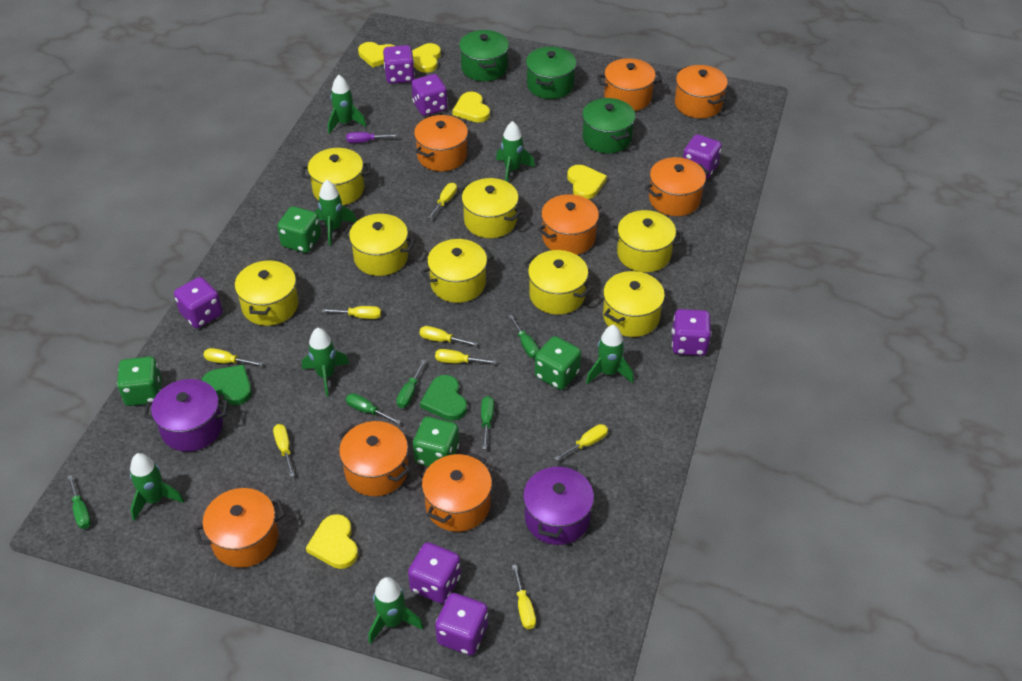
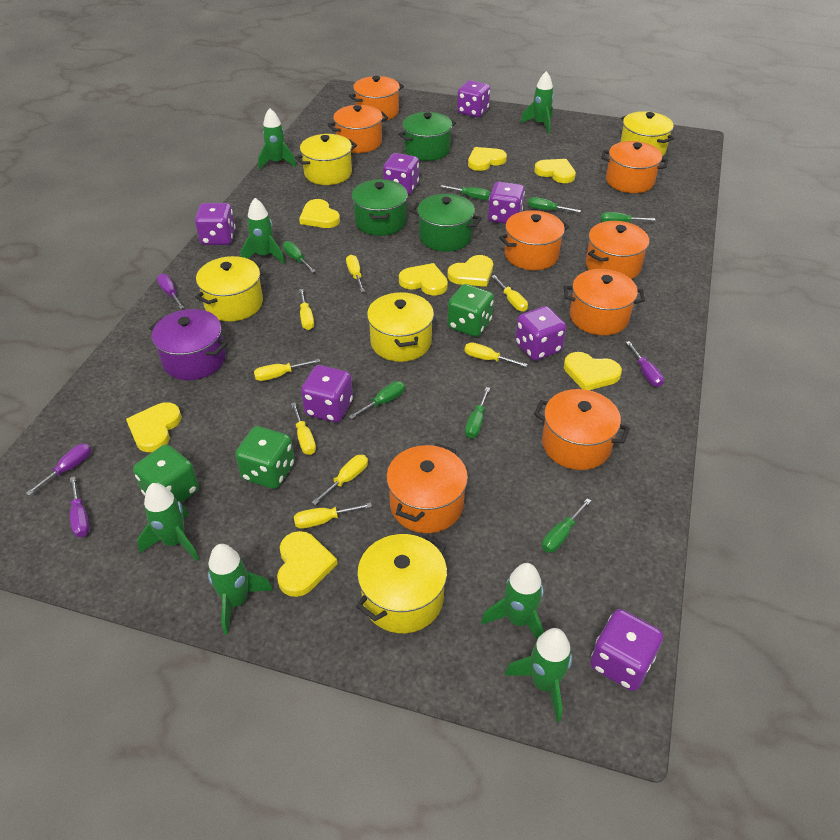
green dice: [117,356,162,406] [277,206,321,253] [413,416,459,467] [535,336,581,390] = 4 -> [133,444,199,503] [235,426,295,489] [447,284,494,337] = 3
green heart: [202,365,252,405] [420,375,467,421] = 2 -> none = 0
green screwdriver: [68,475,91,529] [346,393,401,424] [396,360,426,408] [481,396,494,449] [509,315,539,358] = 5 -> [283,241,316,273] [349,381,405,419] [440,185,491,200] [465,387,490,438] [528,197,581,212] [542,498,591,553] [600,212,655,222] = 7
purple pot: [144,379,228,452] [523,463,594,545] = 2 -> [149,309,227,380] = 1
purple screwdriver: [346,132,398,143] = 1 -> [26,443,91,495] [70,476,90,537] [157,274,184,309] [626,341,664,387] = 4
yellow heart: [306,514,358,569] [358,42,395,68] [412,43,441,73] [452,92,490,123] [567,165,607,199] = 5 -> [126,402,182,452] [277,531,337,597] [299,199,340,228] [399,263,448,296] [448,255,493,287] [468,147,507,171] [534,159,576,183] [564,352,622,390] = 8
yellow pot: [235,259,299,326] [301,148,370,205] [343,214,415,276] [421,239,494,303] [459,178,522,238] [524,250,592,315] [603,271,665,337] [610,210,683,272] = 8 -> [195,256,263,321] [295,134,357,185] [356,534,447,633] [367,292,434,362] [620,111,674,156] = 5

